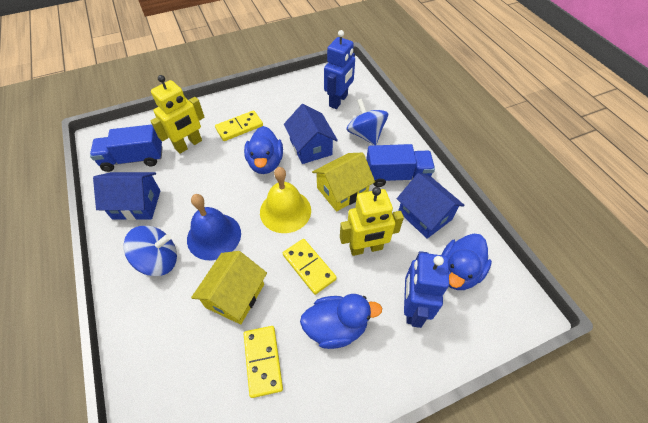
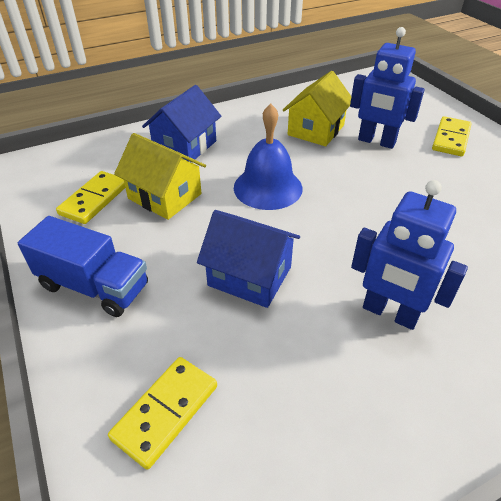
blue duck: [244,126,283,174] [300,294,382,349] [441,234,492,290] = 3 -> none = 0
blue house: [93,172,161,220] [284,104,338,164] [397,173,465,239] = 3 -> [142,85,221,163] [197,210,300,308] = 2
blue spinning top: [123,226,177,276] [346,98,388,145] = 2 -> none = 0
blue truck: [90,124,163,172] [366,144,435,187] = 2 -> [18,216,148,317] = 1
yellow bell: [260,167,311,233] = 1 -> none = 0
yellow robot: [150,75,205,154] [340,187,404,256] = 2 -> none = 0

